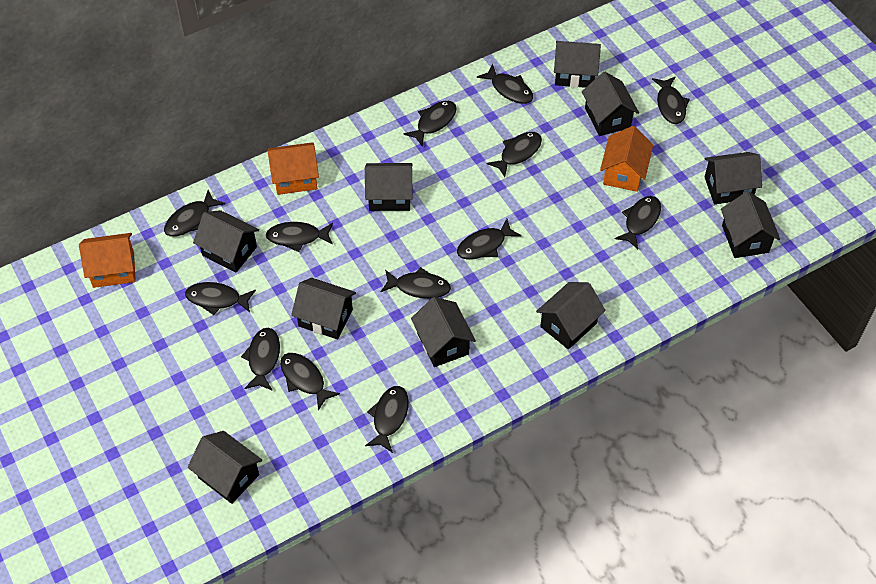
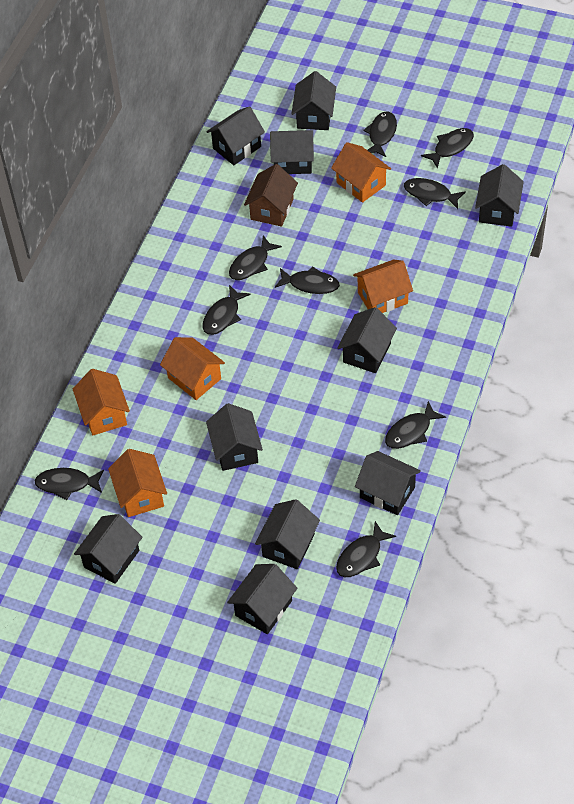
black fish: [164,190,225,237] [185,282,256,315] [241,328,280,391] [266,222,333,252] [280,353,340,410] [365,386,409,453] [381,267,451,299] [403,101,457,146] [457,219,521,260] [477,64,533,104] [487,132,542,177] [615,196,661,249] [652,76,690,124] = 13 -> [35,468,104,500] [202,285,250,335] [229,235,282,280] [275,266,340,294] [336,521,396,577] [363,112,397,157] [385,401,446,449] [404,178,466,209] [421,128,474,169] = 9
brown house: none = 0 -> [244,164,298,227] = 1
orange house: [79,233,136,288] [268,142,319,195] [600,126,653,192] = 3 -> [73,369,130,435] [108,449,167,517] [160,337,225,400] [331,142,391,203] [353,260,413,313] = 5

